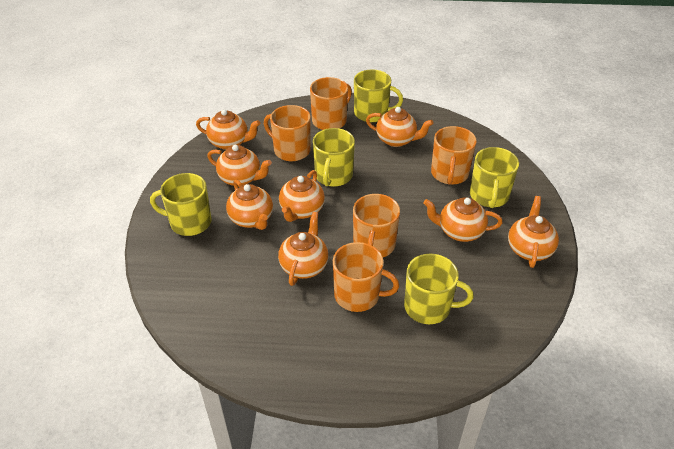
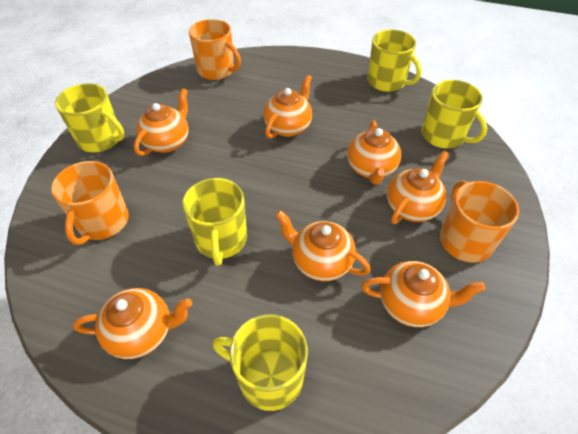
orange mug: [264,105,311,161] [310,77,352,130] [333,242,399,312] [353,194,400,257] [431,126,477,185] = 5 -> [51,161,129,245] [189,19,241,80] [440,181,519,263] = 3
orange teapot: [196,109,260,150] [207,145,272,186] [226,179,273,230] [278,212,328,286] [279,170,325,222] [366,107,433,147] [423,197,502,242] [508,196,559,268] = 8 -> [73,288,192,359] [134,88,189,156] [263,75,312,139] [275,210,371,281] [347,120,401,185] [361,261,485,327] [387,151,449,224] = 7

